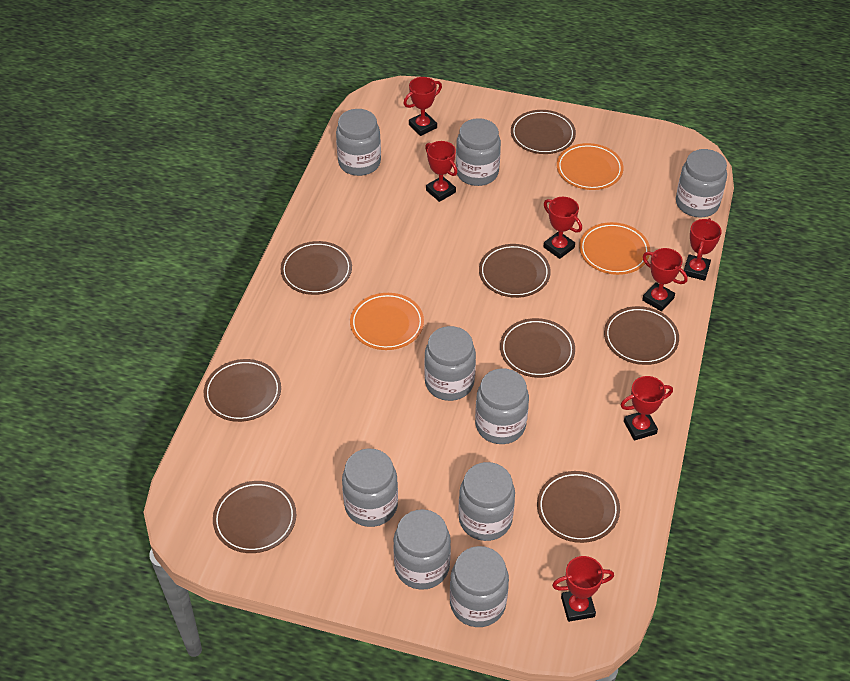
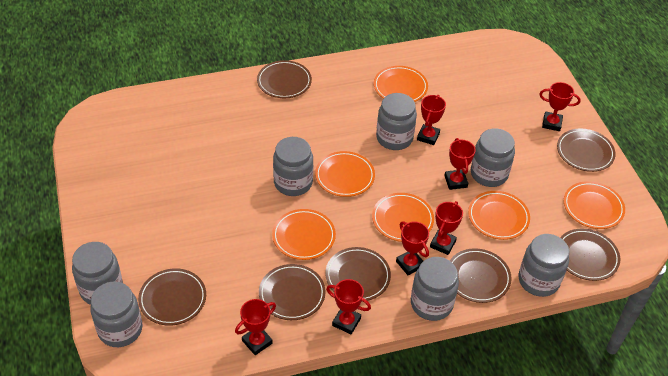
brown plate: [204,359,281,422] [213,481,296,553] [281,241,352,295] [479,244,551,298] [500,318,575,378] [511,110,576,154] [537,471,620,543] [604,306,679,365] = 8 -> [138,268,206,326] [257,60,312,98] [259,264,326,320] [325,247,391,301] [450,248,512,303] [557,128,616,172] [560,229,620,281] = 7
grey jar: [336,109,381,176] [342,448,398,527] [393,509,451,590] [424,326,476,401] [450,546,509,627] [456,118,501,186] [458,462,515,541] [475,368,529,444] [676,149,727,217] = 9 -> [72,242,123,305] [90,281,143,347] [273,137,313,196] [376,93,417,150] [411,257,459,321] [471,128,515,187] [519,234,569,297] = 7
orange plate: [350,293,424,350] [557,143,624,190] [579,222,650,275] = 3 -> [272,209,336,260] [315,151,375,197] [372,193,434,242] [374,66,428,102] [468,191,530,240] [564,181,625,229] = 6

